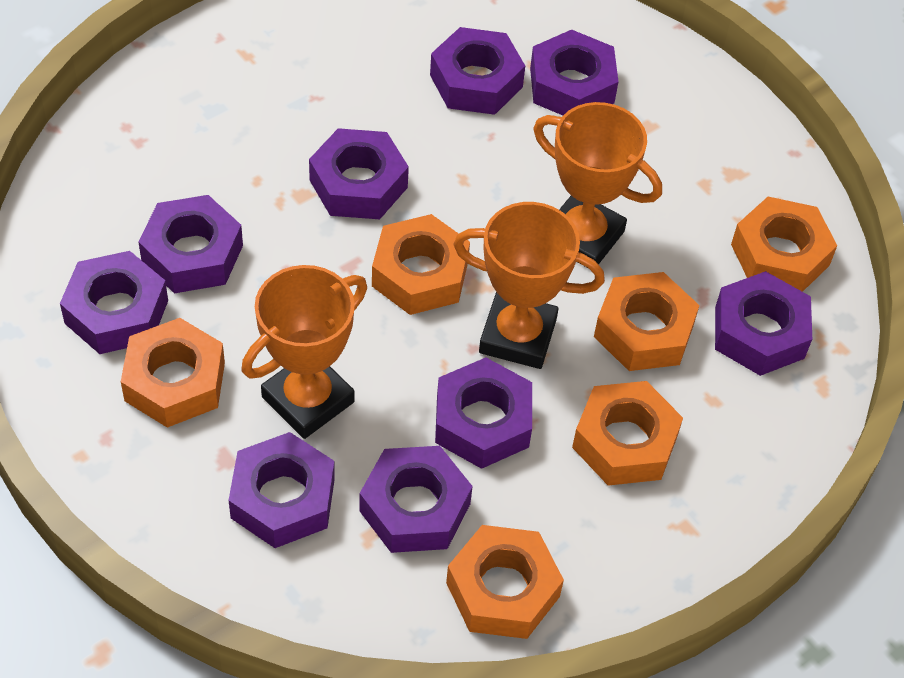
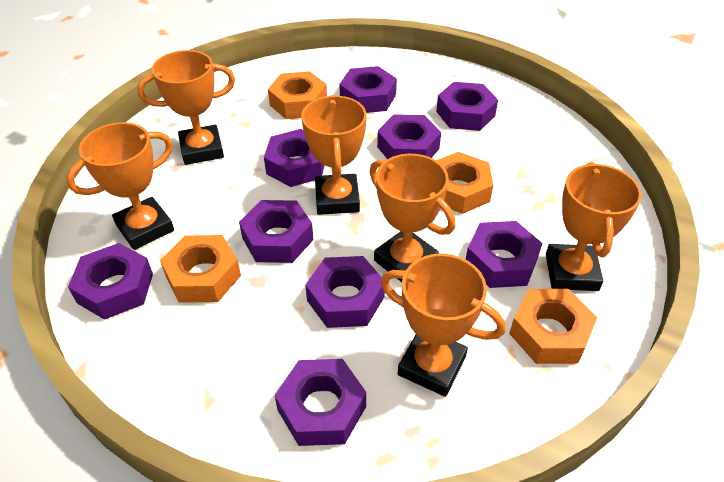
orange nut: [121,318,225,428] [372,214,470,315] [446,525,564,639] [572,381,683,486] [594,272,700,371] [731,197,837,292] = 6 -> [160,235,241,303] [268,71,327,119] [436,152,493,214] [509,289,597,364] = 4
orange trophy: [241,265,367,439] [453,202,605,369] [533,102,662,266] = 3 -> [66,122,174,250] [137,50,235,165] [301,95,367,215] [369,154,455,282] [381,254,506,397] [546,162,642,291] = 6

